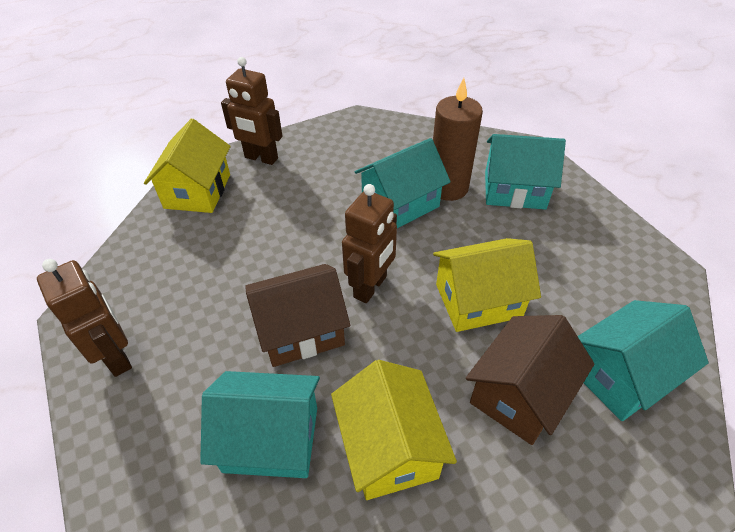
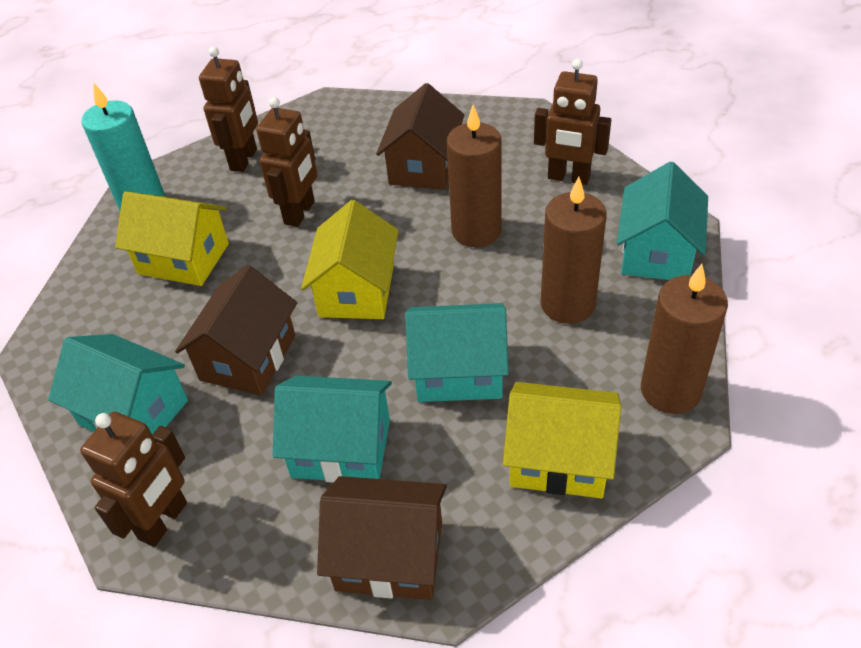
brown candle: [433,78,483,201] = 1 -> [447,105,502,247] [541,177,607,324] [641,264,728,414] = 3
brown house: [245,264,350,367] [466,315,594,445] = 2 -> [175,265,297,396] [317,476,447,600] [376,83,464,190] = 3
brown robot: [37,259,132,377] [221,57,282,165] [342,184,397,303] = 3 -> [80,412,187,547] [199,46,258,172] [256,97,317,227] [534,59,611,185] = 4
turquoise candle: none = 0 -> [81,84,165,211] = 1

